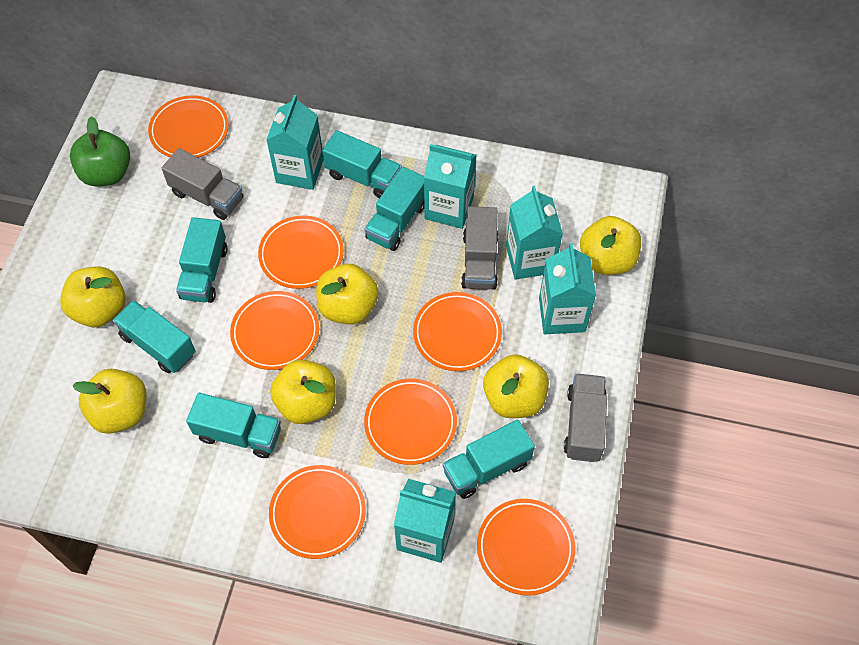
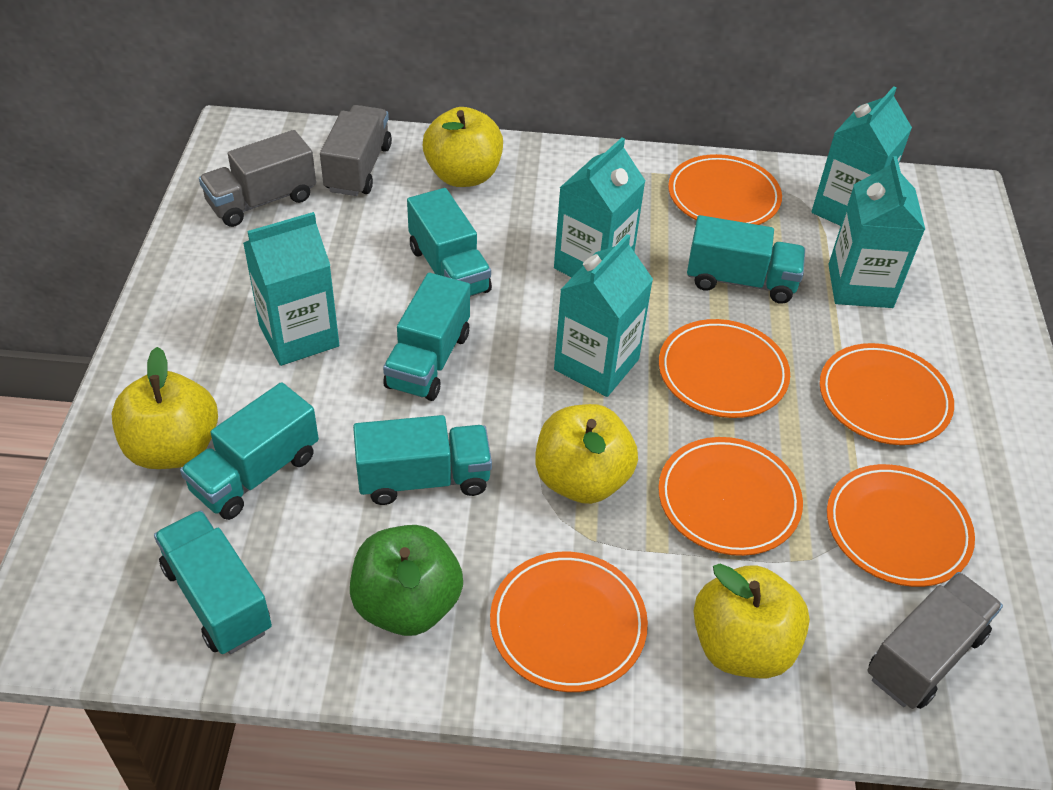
orange plate: [148,95,229,158] [230,291,319,370] [258,216,344,289] [269,465,366,559] [364,379,457,465] [413,292,502,371] [477,499,575,596] = 7 -> [490,552,648,692] [658,437,803,556] [659,319,790,418] [668,154,782,225] [820,343,954,445] [827,464,975,587] = 6
yellow apple: [60,266,126,327] [73,369,146,434] [270,359,336,424] [316,264,379,325] [483,354,549,418] [580,216,641,275] = 6 -> [112,347,218,469] [423,107,503,187] [535,404,638,504] [693,564,810,678] = 4

